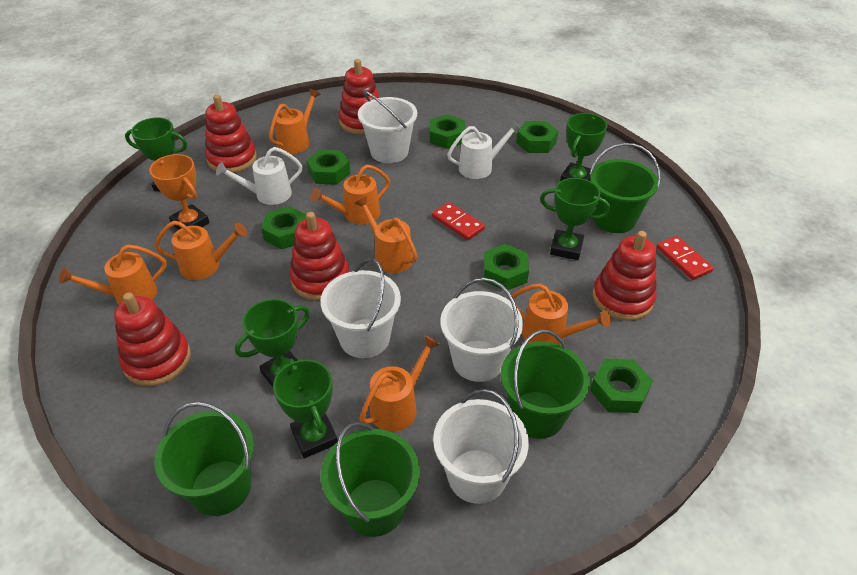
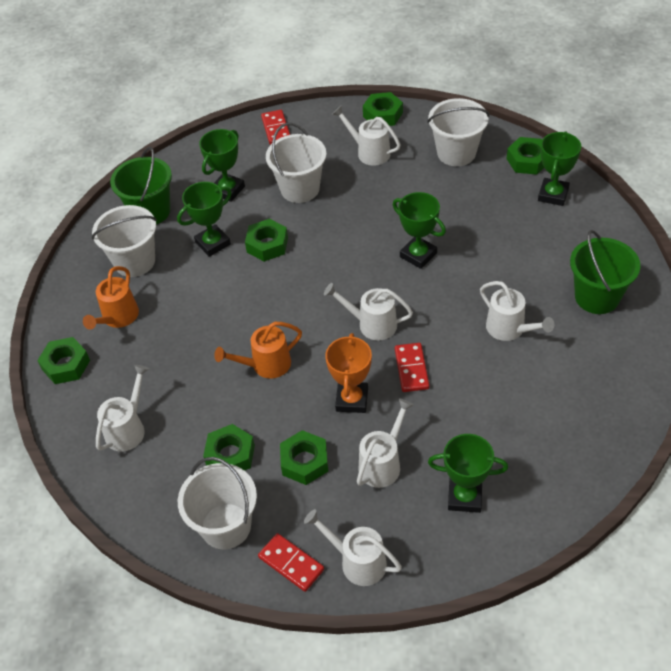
green bucket: [154,402,254,516] [321,422,420,537] [501,330,590,439] [590,143,661,233] = 4 -> [110,147,172,225] [570,230,640,314] = 2
orange watering can: [59,244,167,304] [155,221,247,280] [269,89,321,154] [311,164,390,225] [354,196,418,273] [360,335,440,432] [512,284,611,345] = 7 -> [83,266,139,329] [214,322,302,379] = 2
red domino: [432,202,485,240] [656,236,714,280] = 2 -> [258,533,324,592] [261,110,290,145] [395,343,429,392] = 3
red stacking toy: [114,292,191,386] [205,94,257,173] [290,212,349,300] [339,59,379,134] [593,231,657,321] = 5 -> none = 0
white watering can: [216,147,302,205] [447,121,522,179] = 2 -> [96,365,149,452] [304,509,402,586] [324,283,413,341] [333,106,400,166] [357,399,414,488] [480,281,554,341] = 6

